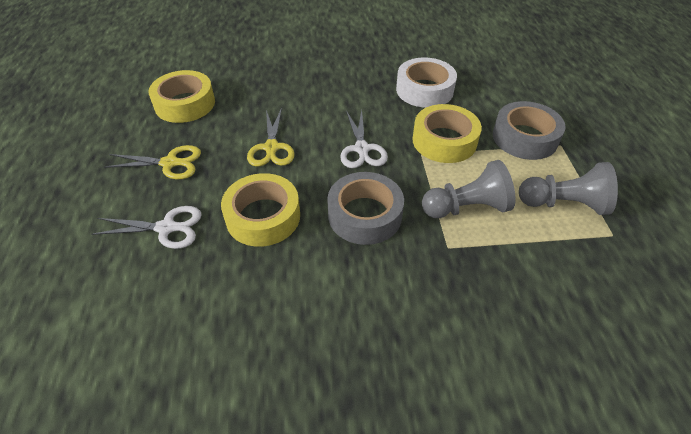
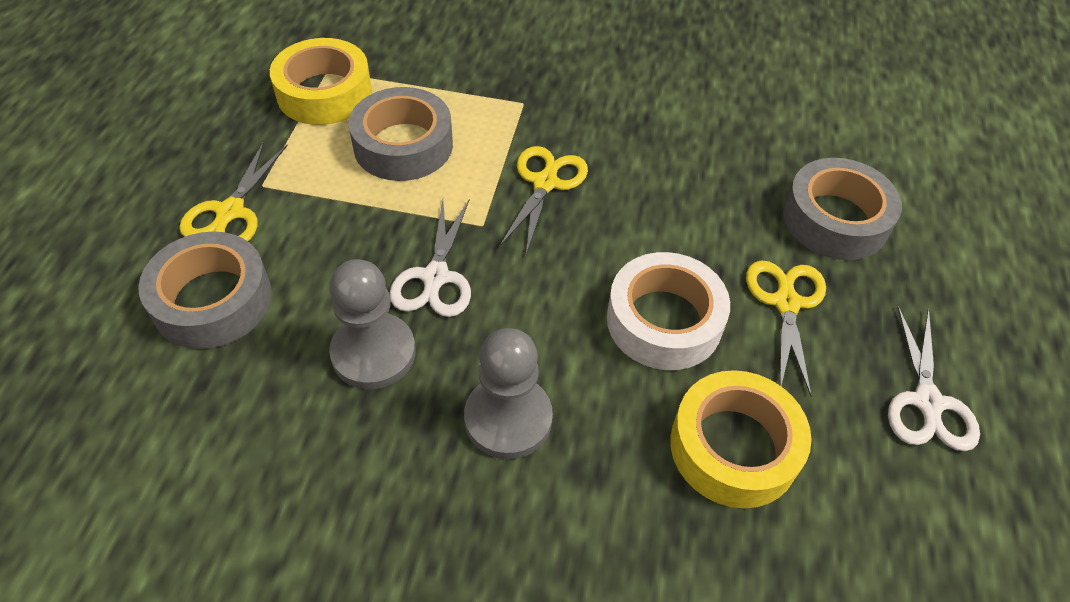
grey tape: [327,172,404,245] [493,101,566,160] = 2 -> [138,231,272,349] [349,87,453,181] [783,158,902,260] = 3
yellow scissors: [104,145,201,179] [247,108,295,167] = 2 -> [179,141,288,241] [499,146,588,254] [746,260,826,396] = 3
yellow tape: [148,70,215,123] [221,173,300,247] [412,104,482,163] = 3 -> [270,38,372,125] [670,370,812,509] = 2

